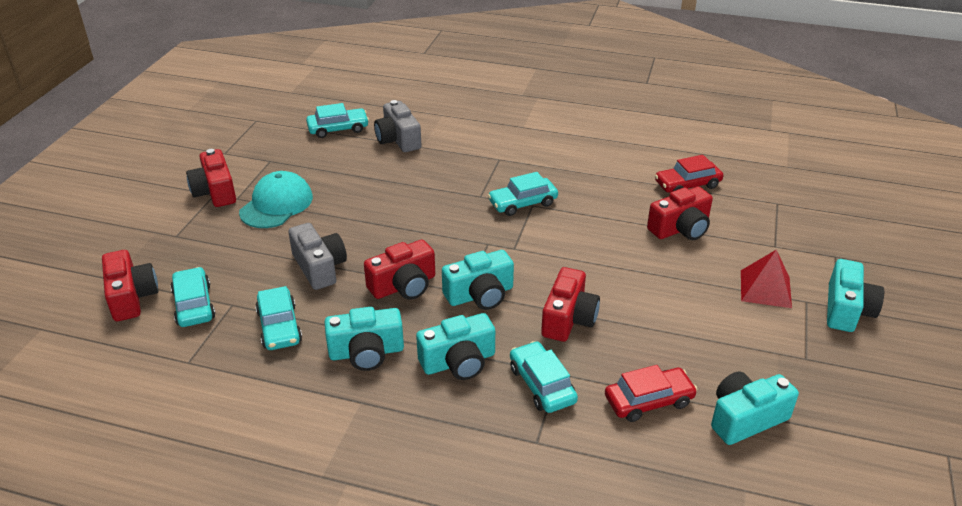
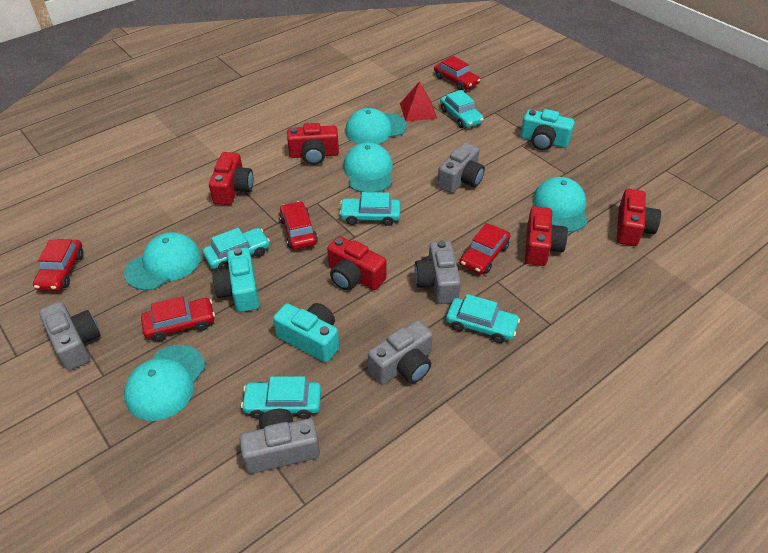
grey camera: [288,223,347,290] [374,100,421,152] = 2 -> [39,301,101,371] [240,409,320,474] [368,320,433,384] [414,240,461,304] [437,142,485,193] = 5
red car: [605,365,698,422] [655,155,723,193] = 2 -> [33,239,84,291] [141,296,215,342] [279,201,318,250] [434,56,480,90] [460,223,511,274] = 5
turquoise camera: [325,307,404,371] [416,313,495,380] [442,250,514,310] [711,372,799,445] [827,259,884,332] = 5 -> [212,247,259,312] [273,303,339,362] [521,109,575,150] = 3
turquoise cap: [239,171,313,228] = 1 -> [124,232,201,291] [124,345,205,421] [343,143,393,193] [345,108,407,144] [533,177,587,232] = 5

